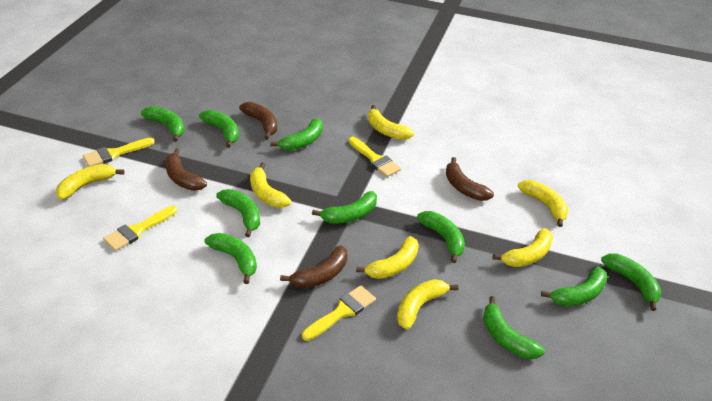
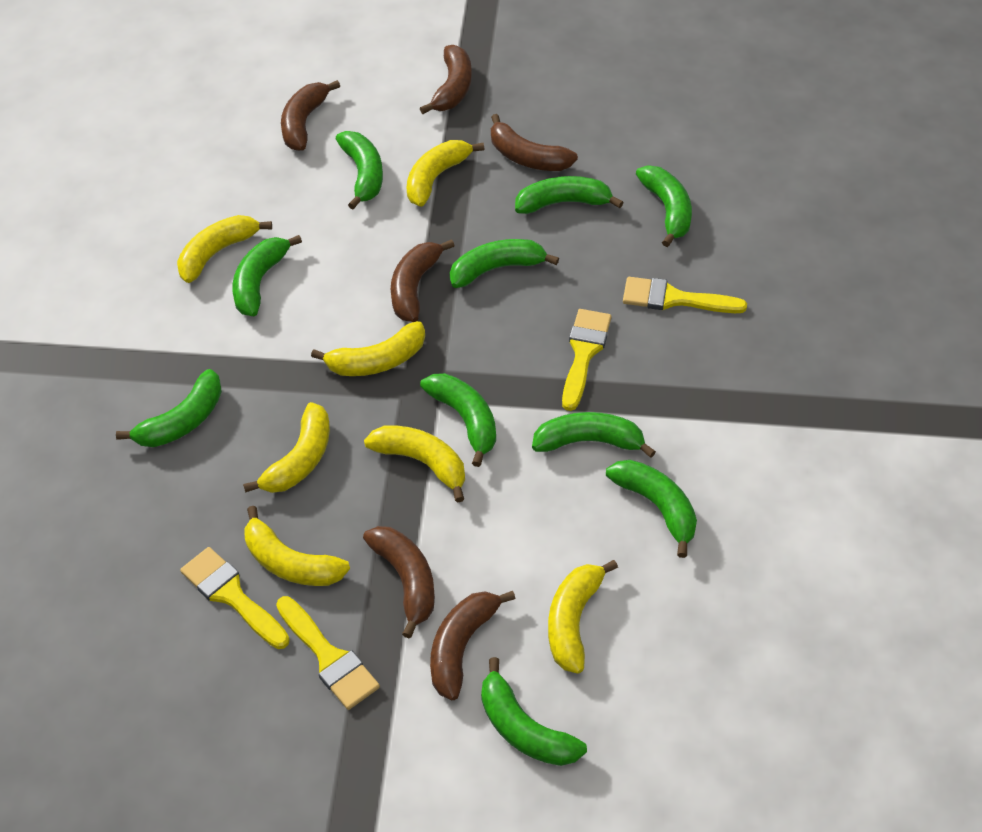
brown banana: [165,148,207,191] [239,102,277,140] [280,245,348,288] [446,157,494,201] = 4 -> [281,80,340,151] [363,526,435,639] [391,239,455,322] [420,45,472,114] [430,591,515,700] [491,114,578,171] = 6

